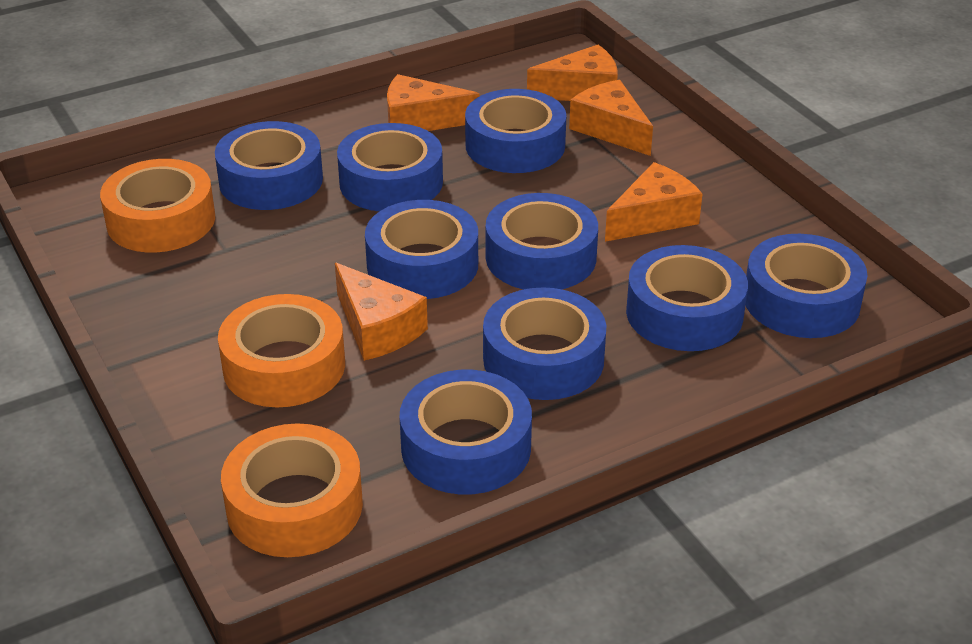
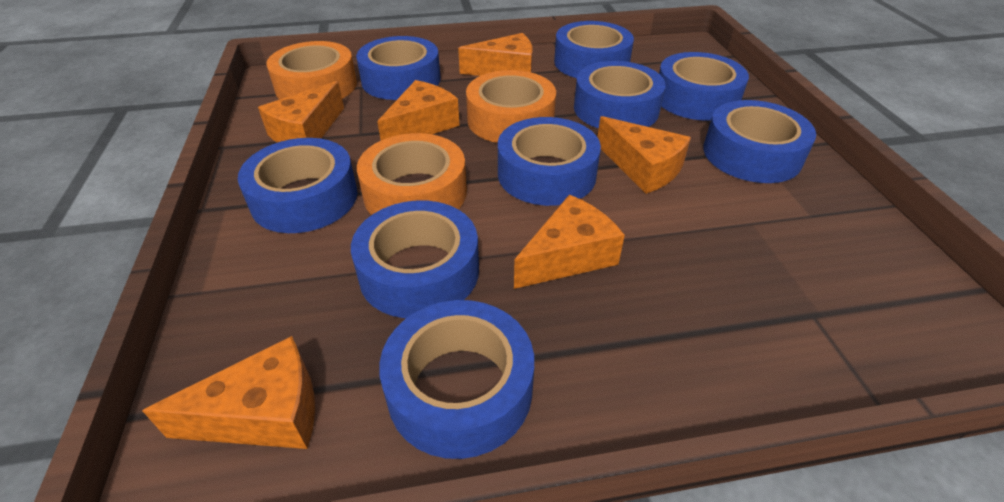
orange cheese: [335,263,428,361] [387,74,480,131] [527,45,618,101] [569,80,653,156] [605,162,703,242] = 5 -> [142,336,315,449] [258,81,344,143] [377,80,460,140] [458,33,533,76] [514,195,625,289] [597,116,691,194] = 6

